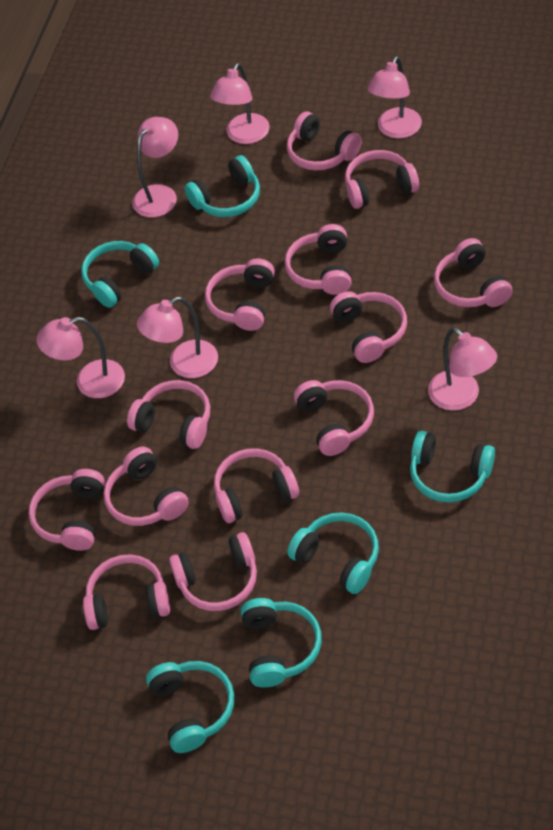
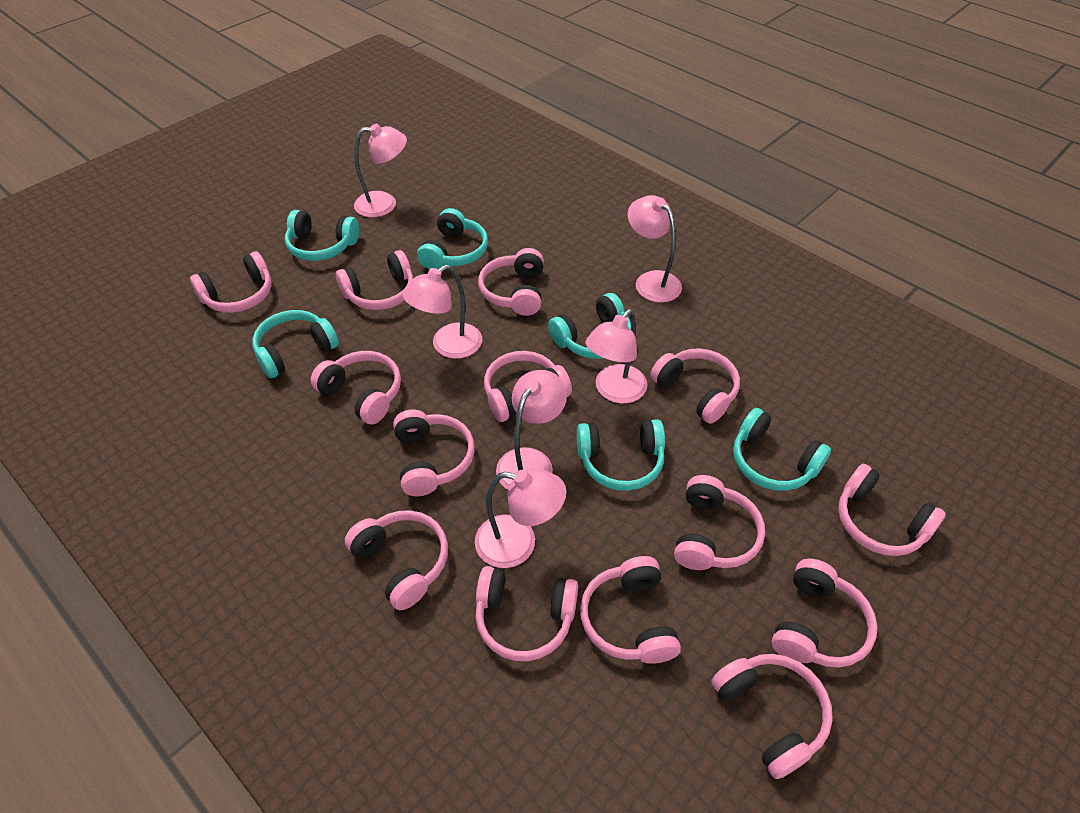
pink headphones: [28,469,105,551] [83,554,170,630] [104,447,189,526] [127,380,210,449] [169,532,257,611] [205,259,275,331] [214,448,299,523] [285,224,352,295] [287,112,362,171] [294,380,374,456] [330,291,407,363] [345,150,419,209] [434,238,513,307] = 13 -> [190,251,271,313] [311,351,401,425] [336,250,414,310] [345,510,448,610] [393,409,475,496] [476,566,578,661] [478,248,544,316] [484,351,572,422] [580,556,681,664] [650,348,740,424] [674,475,765,570] [711,654,833,779] [771,559,878,668] [838,464,946,556] = 14

